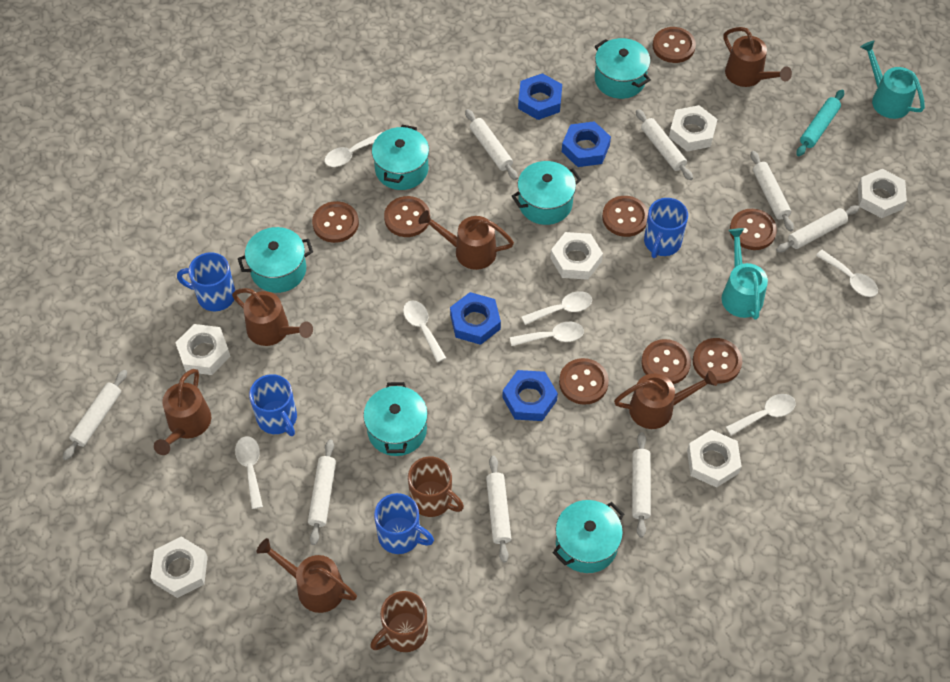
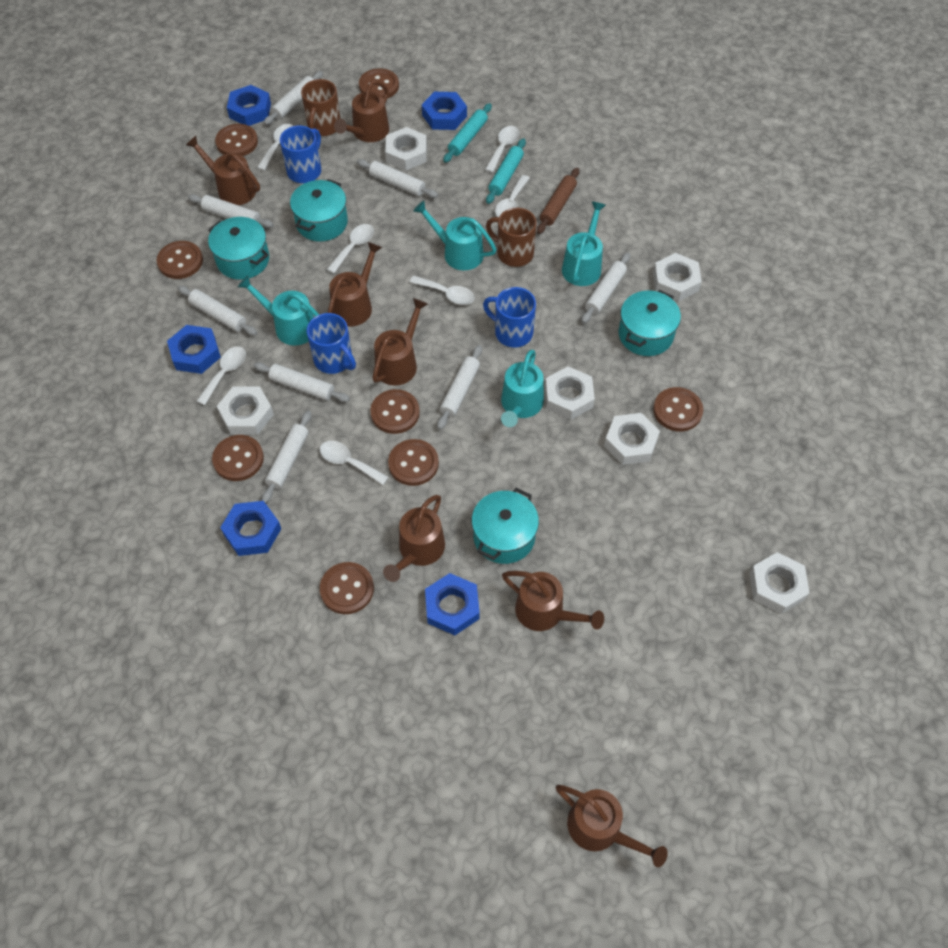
blue mug: [177,252,235,311] [249,374,297,436] [374,493,434,554] [644,198,688,258] = 4 -> [280,126,321,183] [307,313,356,374] [483,287,536,348] = 3
blue nut: [450,292,501,345] [502,370,558,421] [518,73,562,120] [562,121,611,167] = 4 -> [167,325,221,374] [220,501,281,556] [227,85,271,126] [422,92,467,130] [425,573,480,635] = 5
brown rolling pin: none = 0 -> [537,168,579,234] = 1
brown watering can: [154,369,211,455] [232,288,313,346] [256,538,357,613] [418,210,514,270] [614,370,717,429] [724,27,792,87] = 6 -> [186,136,260,205] [328,242,382,327] [334,80,389,142] [372,298,428,386] [383,495,445,582] [502,571,604,631] [556,785,668,867] = 7
turquoise pot: [238,227,313,293] [363,382,428,456] [372,125,429,190] [512,161,581,225] [553,500,624,573] [595,38,651,99] = 6 -> [208,217,269,280] [290,179,348,242] [472,488,539,564] [619,290,681,356] = 4
turquoise rolling pin: [797,90,844,156] = 1 -> [443,103,492,163] [486,138,526,204] = 2
turquoise watering can: [722,228,768,320] [861,41,925,119] = 2 -> [238,275,319,346] [413,201,497,270] [501,350,544,427] [562,201,606,286] = 4

